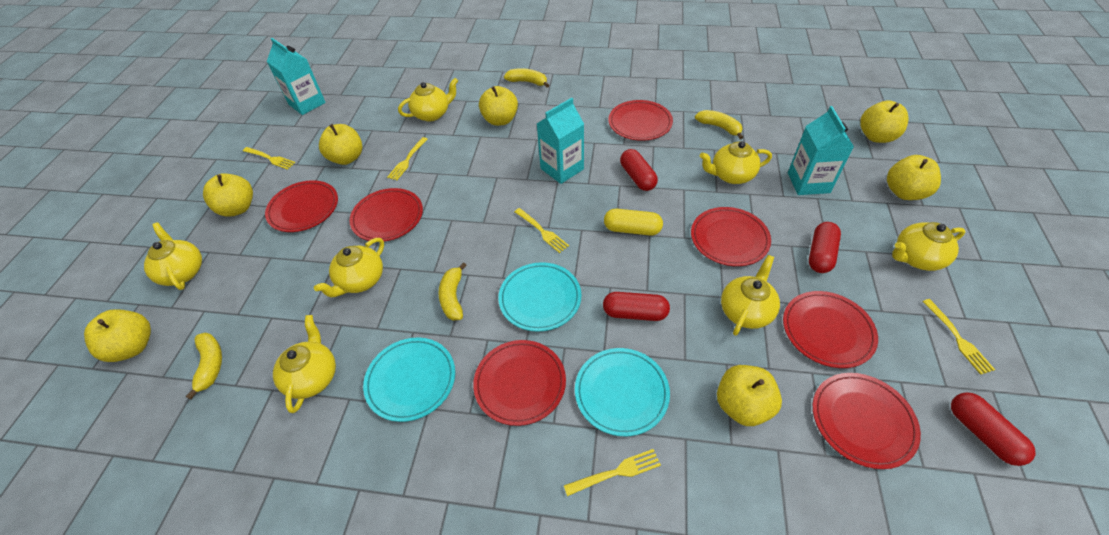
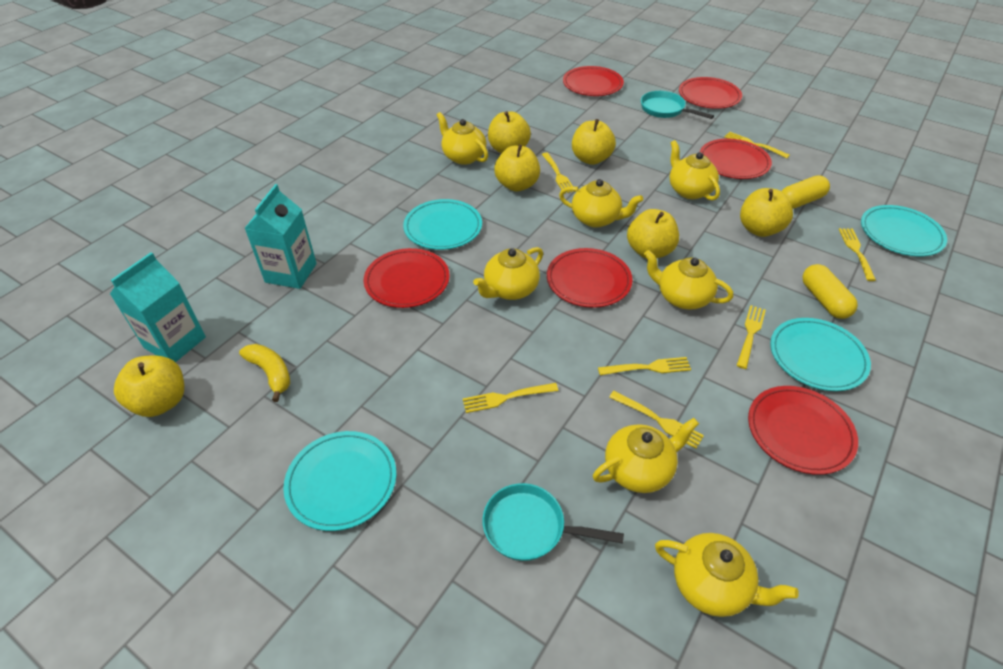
red capsule: [603,292,670,321] [620,149,658,191] [809,222,841,273] [951,392,1036,466] = 4 -> none = 0
red plate: [265,180,338,232] [349,188,423,241] [473,340,566,426] [608,100,673,141] [691,207,771,266] [783,291,878,368] [813,373,921,469] = 7 -> [364,248,450,308] [547,248,633,308] [563,66,624,96] [679,77,742,109] [700,139,772,179] [748,386,858,475] = 6
turquoise carton: [267,38,326,115] [537,98,584,184] [788,106,854,195] = 3 -> [110,252,206,362] [244,184,317,289] = 2
turquoise pan: none = 0 -> [482,483,624,561] [641,91,714,119] = 2
turquoise plate: [363,337,455,422] [498,262,581,332] [575,348,670,436] = 3 -> [283,431,396,531] [403,199,482,250] [770,318,871,391] [861,205,947,256] = 4
yellow apple: [84,309,151,362] [203,174,253,217] [319,124,362,165] [479,86,518,126] [717,365,782,426] [860,100,908,143] [887,155,941,200] = 7 -> [114,355,184,417] [488,111,531,153] [494,144,540,191] [572,119,616,165] [627,209,679,259] [740,188,793,237] = 6
yellow banana: [186,333,222,399] [438,262,467,321] [504,68,549,88] [695,110,744,139] = 4 -> [239,344,290,402] = 1
yellow capsule: [604,209,663,236] = 1 -> [782,175,830,209] [802,264,858,319] = 2
yellow fork: [243,147,295,170] [387,137,427,180] [515,208,569,253] [564,449,661,496] [922,299,995,375] = 5 -> [463,383,558,413] [542,152,576,194] [598,357,691,375] [609,391,704,449] [724,132,790,158] [736,305,766,369] [839,228,876,281] = 7

